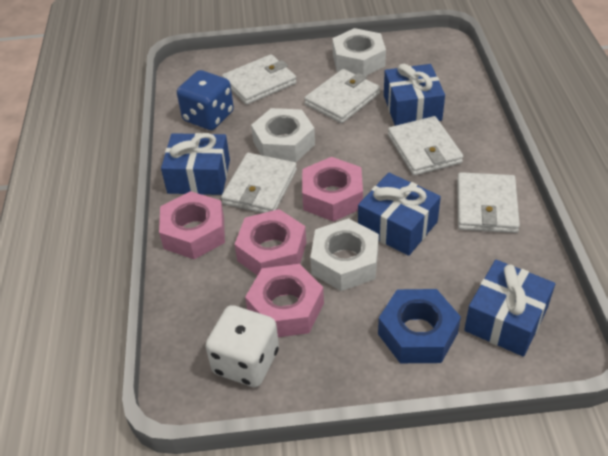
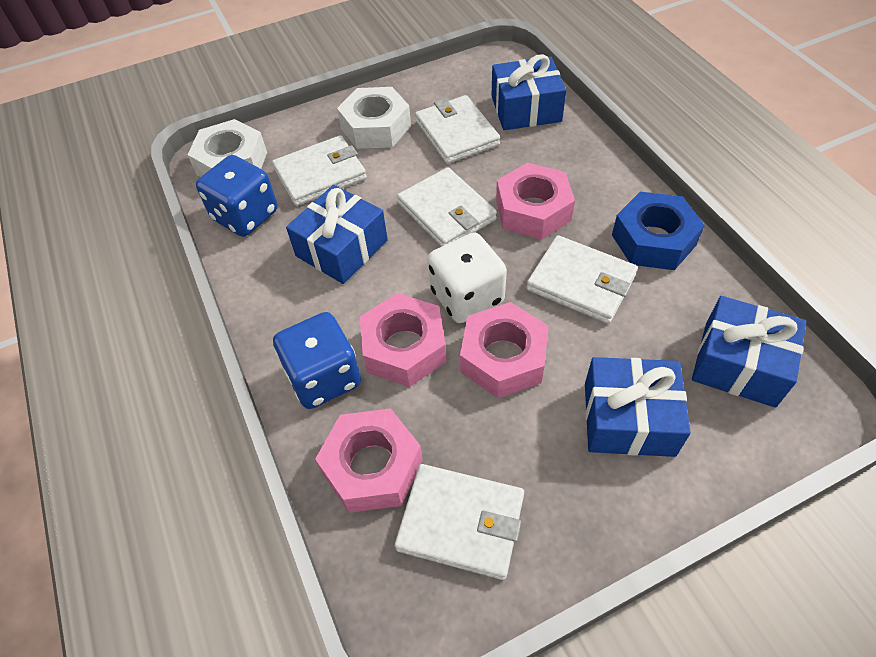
blue dice: [177,70,234,130] = 1 -> [196,155,278,237] [273,312,361,409] = 2
white nut: [251,108,315,162] [310,218,379,291] [332,28,386,76] = 3 -> [188,119,267,177] [337,87,411,149] = 2

